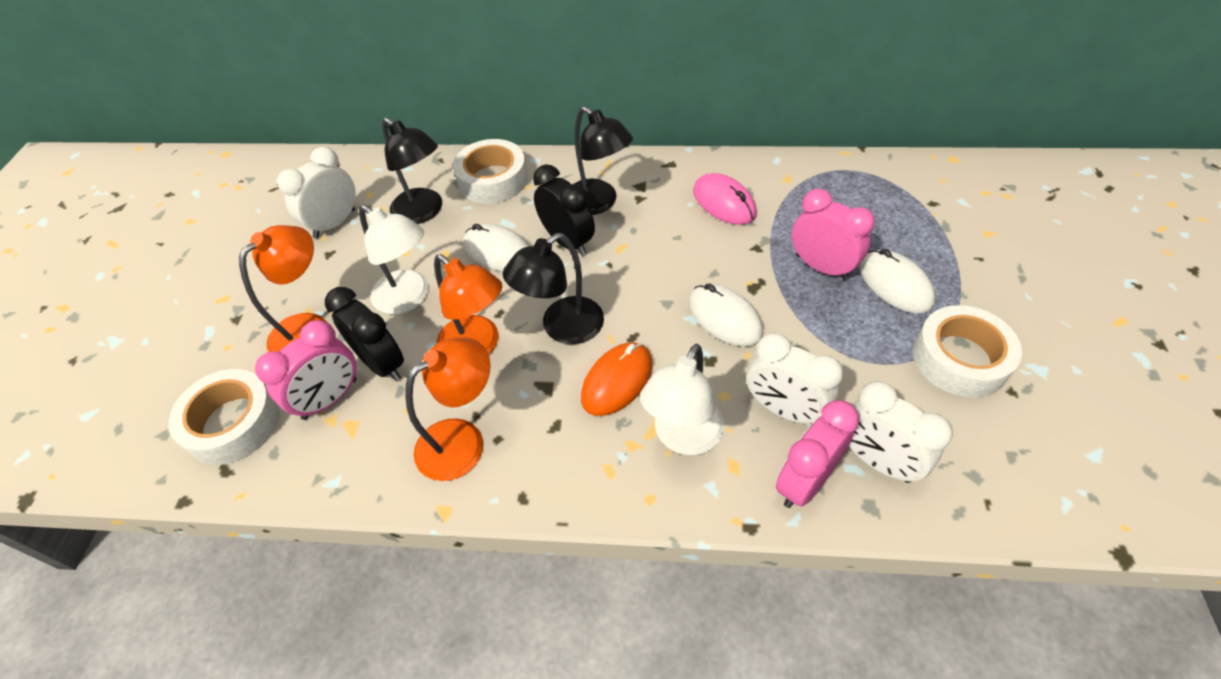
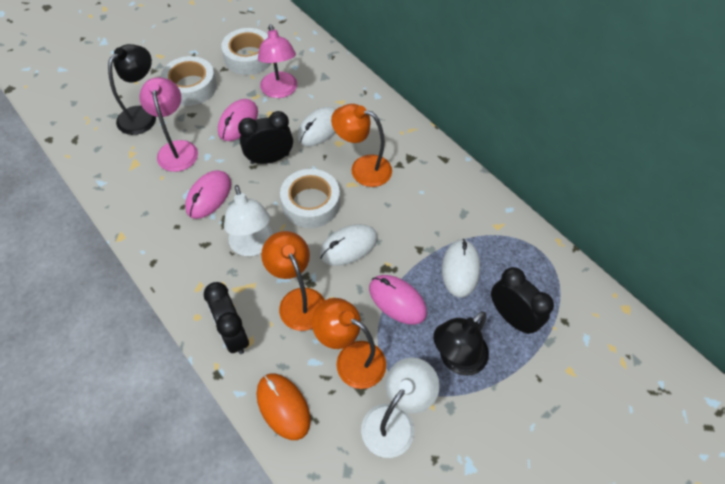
black clock: [325,287,404,381] [533,164,595,256] = 2 -> [204,282,249,354] [238,111,293,164] [491,267,554,334] = 3
black lamp: [382,117,442,224] [503,233,604,344] [574,106,633,215] = 3 -> [108,44,156,135] [433,311,489,376] = 2
pink clock: [255,320,357,420] [776,400,859,508] [791,189,875,280] = 3 -> none = 0
pink lamp: none = 0 -> [139,77,198,172] [258,24,297,98] = 2
pink mouse: [693,173,757,225] = 1 -> [185,170,231,219] [218,99,258,141] [369,275,427,325] = 3
white clock: [277,147,356,238] [747,333,844,425] [849,381,953,483] = 3 -> none = 0

